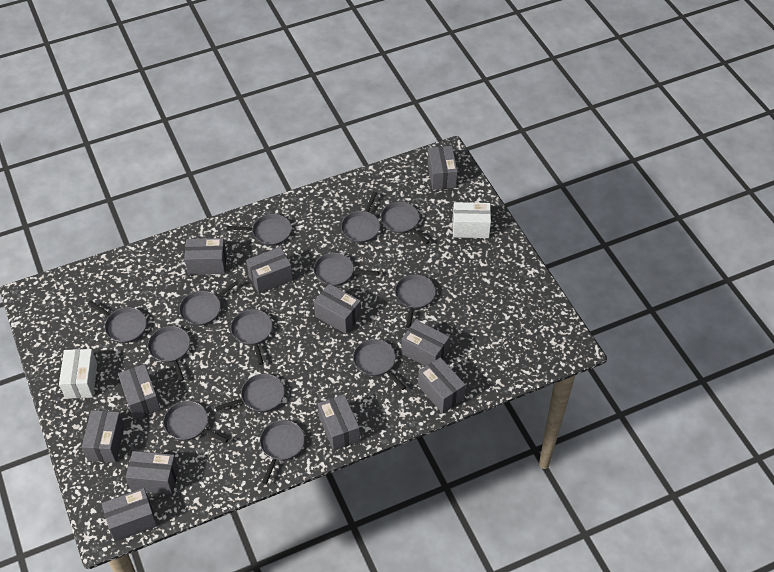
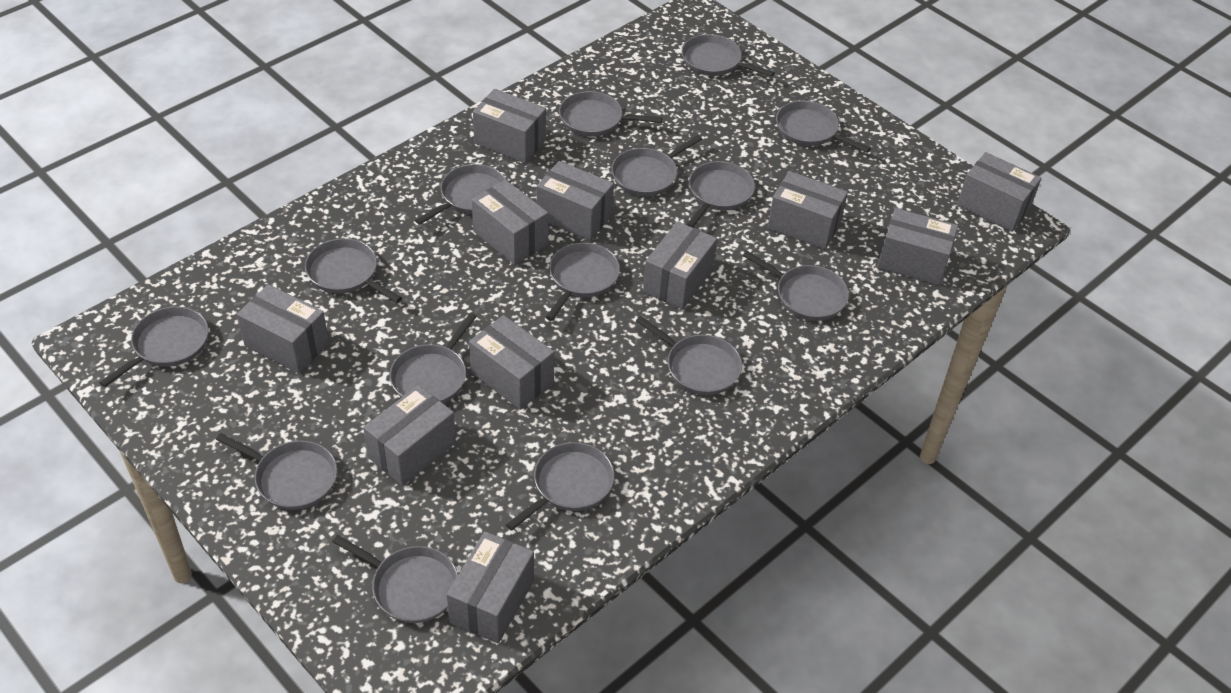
grey pan: [88,301,147,343] [148,326,190,381] [163,401,228,443] [179,280,239,326] [215,374,285,412] [227,214,292,246] [231,309,272,365] [260,420,305,484] [313,253,379,286] [341,192,380,243] [353,339,406,390] [381,202,430,244] [395,274,436,328] = 13 -> [99,307,209,387] [216,433,337,510] [305,238,402,303] [332,535,458,623] [390,313,477,403] [415,164,506,225] [506,442,614,531] [546,243,620,321] [559,91,662,136] [611,135,702,196] [636,316,742,395] [681,34,775,77] [686,161,755,228] [743,251,849,321] [776,101,871,153] = 15
white box: [59,349,97,399] [452,202,491,238] = 2 -> none = 0

